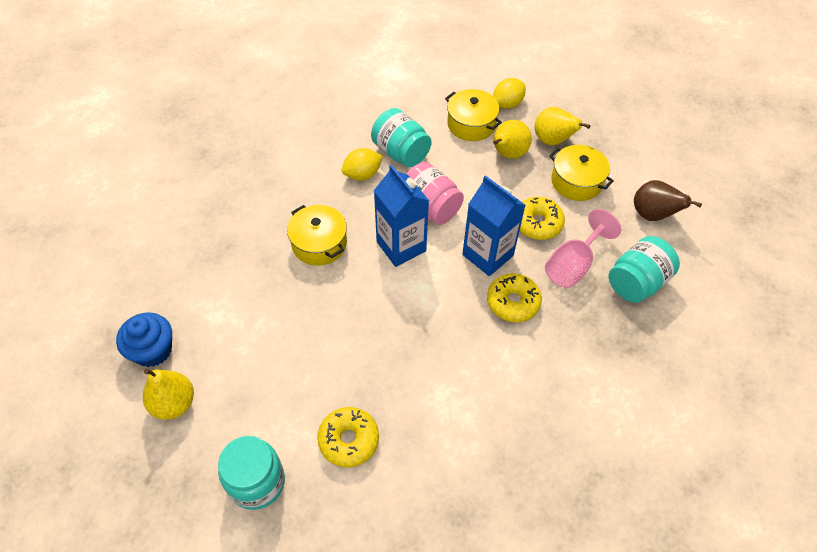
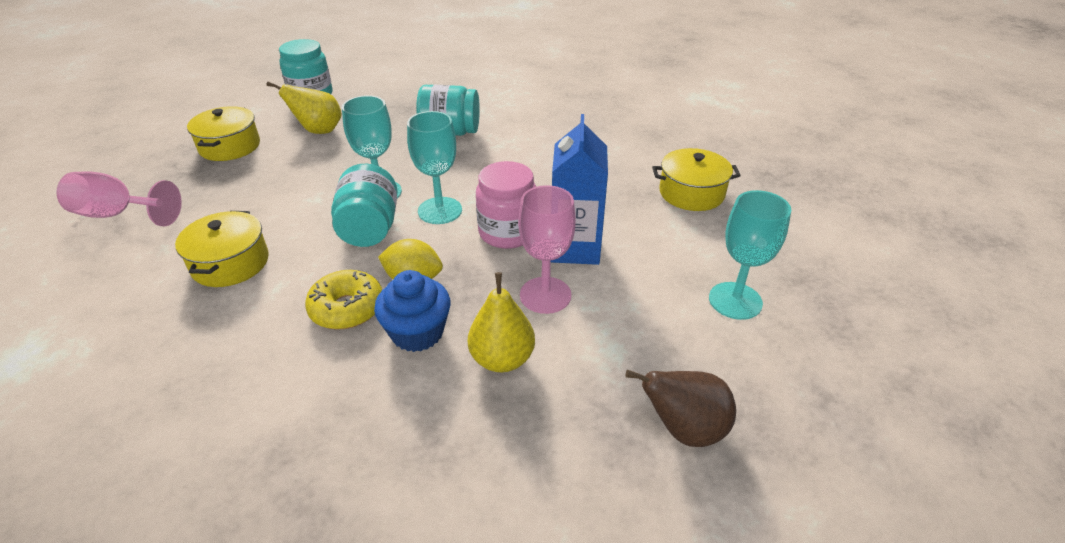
blue carton: [374,164,429,267] [462,175,526,276] = 2 -> [550,114,608,265] = 1
pink goblet: [545,209,621,288] = 1 -> [56,172,182,226] [518,185,576,314] = 2
turquoise goblet: none = 0 -> [342,95,402,198] [407,111,462,224] [709,190,791,320] = 3
yellow donut: [317,407,379,467] [487,273,542,322] [520,197,565,240] = 3 -> [305,270,382,330] = 1
yellow lemon: [342,148,383,181] [493,78,526,109] = 2 -> [378,239,443,280] = 1
yellow pear: [143,369,194,420] [493,120,532,159] [535,107,591,145] = 3 -> [267,82,342,134] [468,272,535,372] = 2

